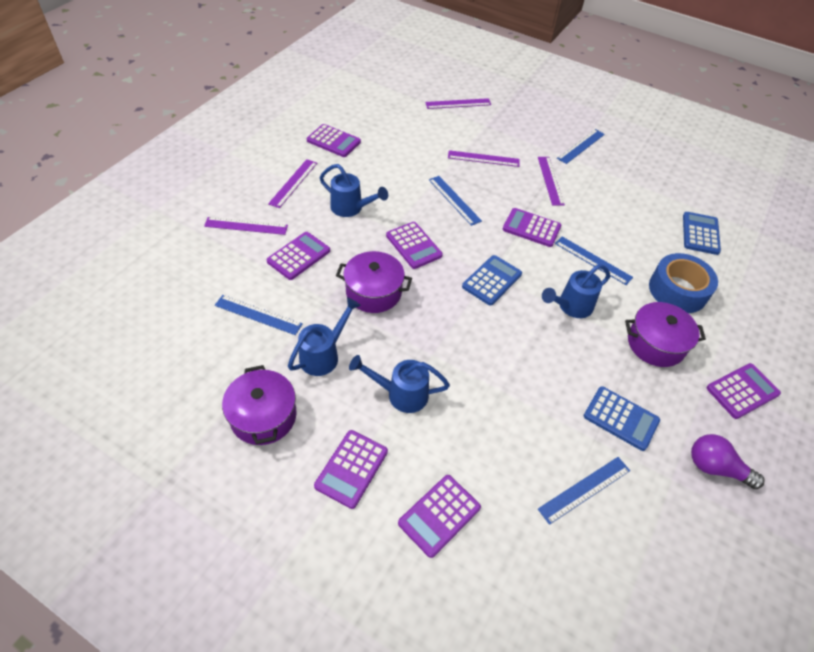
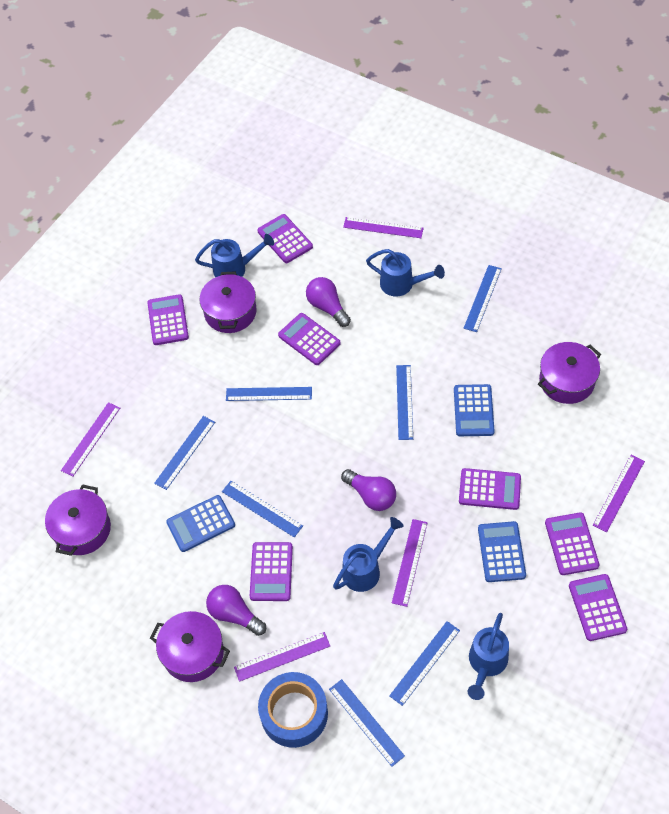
blue ruler: [215,295,303,335] [429,176,482,226] [538,457,630,525] [555,236,633,285] [557,129,605,164] = 5 -> [154,416,215,490] [222,481,303,537] [226,387,312,401] [329,679,405,767] [389,621,460,706] [396,365,413,440] [463,265,502,332] = 7
purple light bulb: [691,434,764,489] = 1 -> [206,585,266,636] [306,277,351,327] [341,469,396,511] = 3
purple pot: [222,365,297,445] [336,251,412,313] [625,302,706,367] = 3 -> [45,484,111,556] [150,611,230,682] [199,271,257,333] [538,342,601,404] = 4

